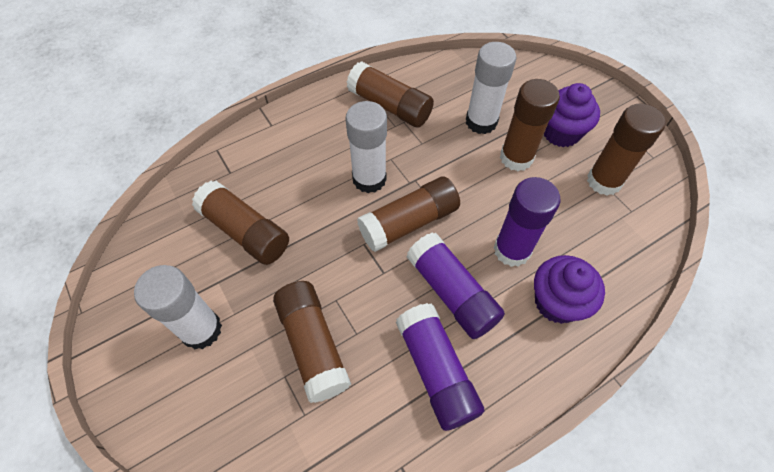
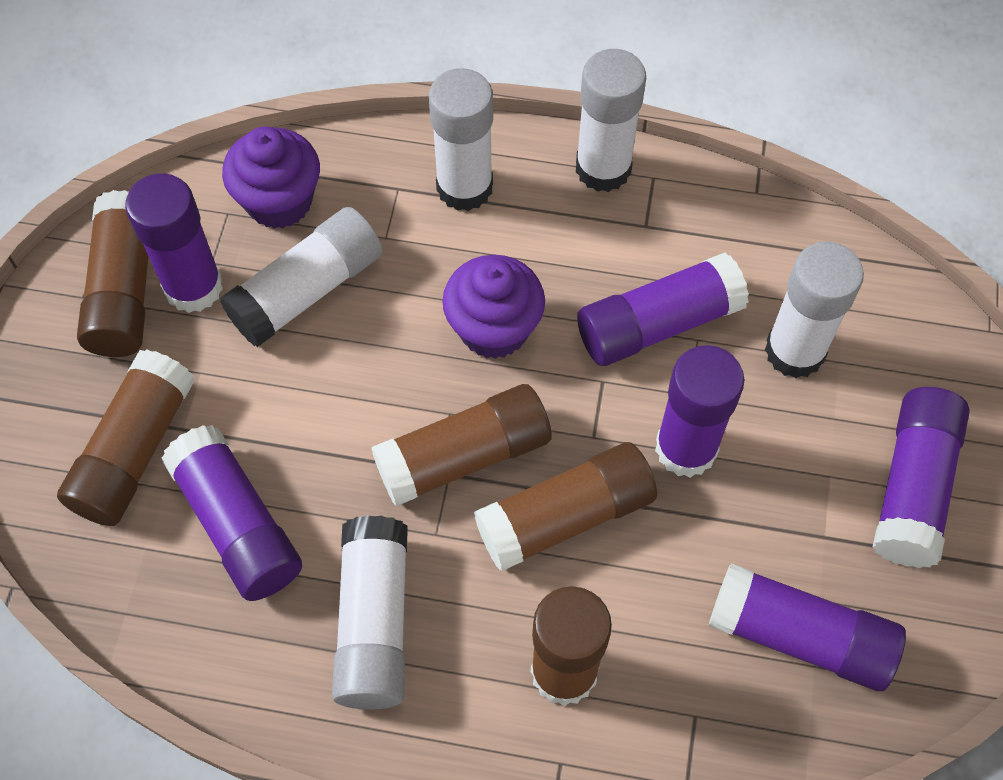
brown glue stick: [192,181,289,265] [273,281,351,403] [347,61,434,128] [357,177,460,252] [500,79,560,171] [587,103,666,196] = 6 -> [57,349,195,526] [77,190,149,357] [371,384,552,507] [474,442,657,571] [531,586,612,706] = 5
purple glue stick: [396,303,485,431] [406,232,505,339] [494,177,560,267] = 3 -> [125,173,223,313] [162,425,302,601] [577,253,749,366] [655,345,745,478] [708,563,906,691] [873,387,970,568] = 6
white glue stick: [134,265,222,350] [346,101,387,193] [466,42,516,134] = 3 -> [220,207,382,347] [332,515,408,709] [429,68,493,211] [576,49,646,192] [765,241,864,378] = 5

